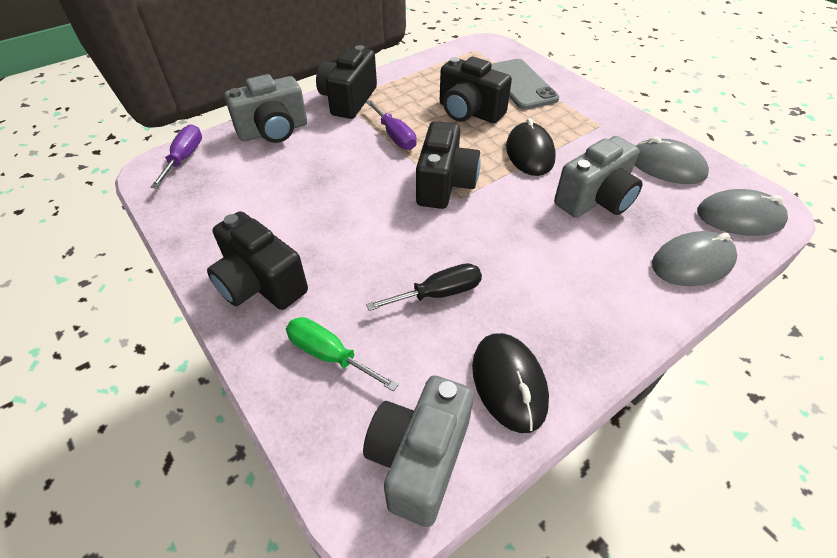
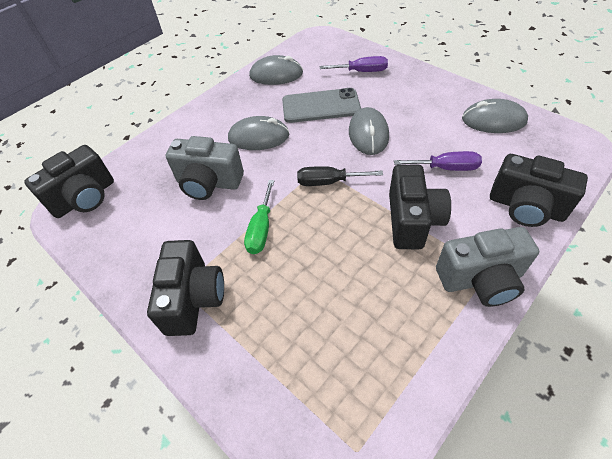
black mouse: [472,333,549,433] [506,118,556,176] = 2 -> none = 0
grey camera: [224,74,307,143] [363,375,474,527] [554,136,643,218] = 3 -> [166,136,244,200] [436,227,539,307] = 2
grey mouse: [635,137,709,184] [652,231,737,286] [697,189,788,236] = 3 -> [228,116,289,150] [249,55,303,85] [349,107,389,155] [462,99,528,133] = 4

